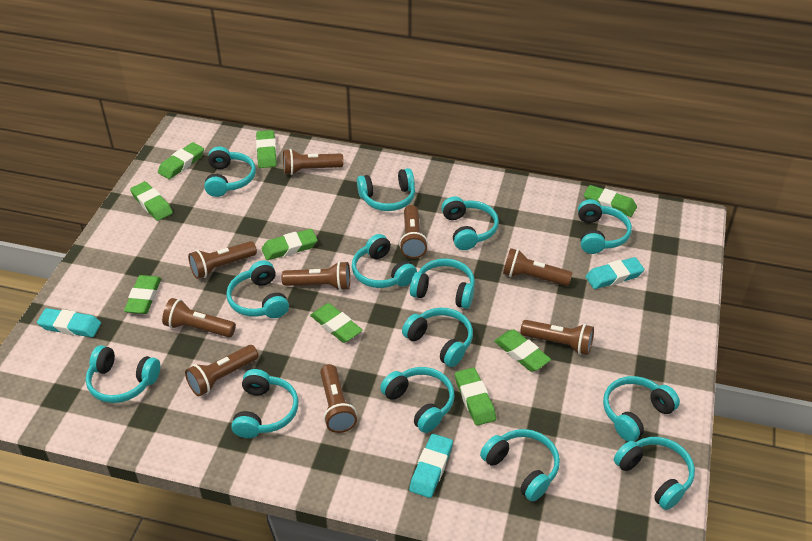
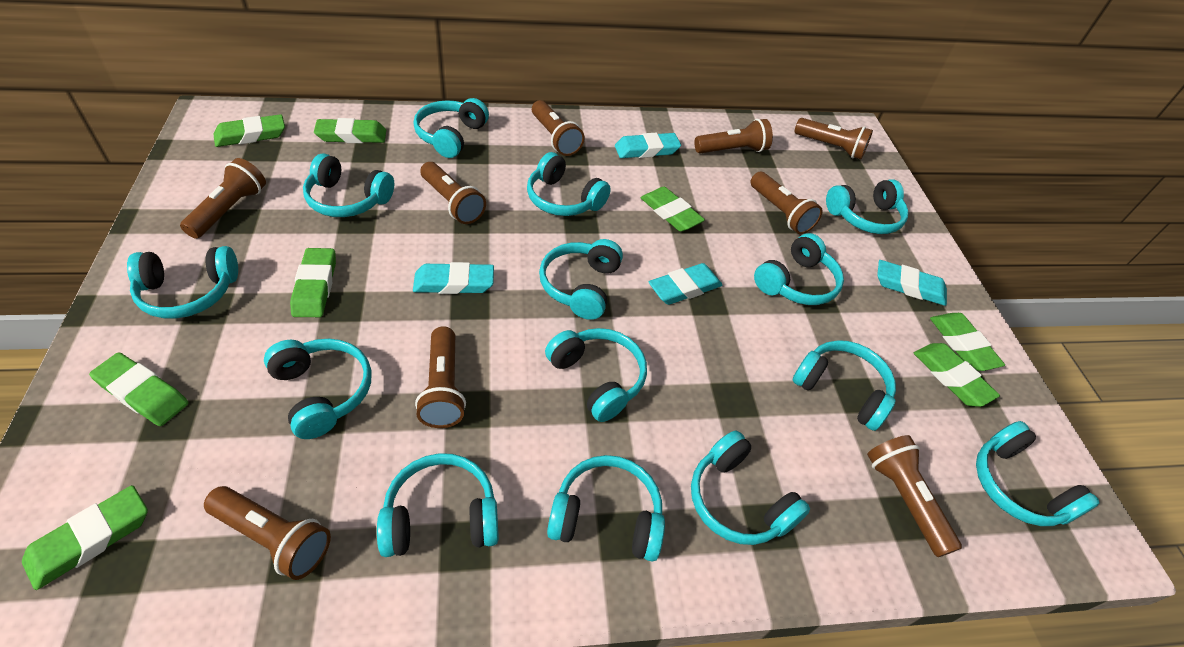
green eraser: [124,275,161,314] [130,181,173,221] [158,142,204,179] [256,130,277,168] [262,229,317,260] [310,303,363,343] [455,367,496,426] [494,329,551,372] [584,185,637,217] = 9 -> [22,485,148,590] [89,352,188,426] [213,114,285,147] [290,248,336,317] [314,118,386,143] [641,187,705,232] [914,343,1000,407] [930,313,1005,371] = 8
turquoise eraser: [37,308,101,337] [409,434,453,498] [586,257,645,289] = 3 -> [413,262,494,294] [615,133,681,158] [649,263,722,305] [877,260,947,306] = 4

